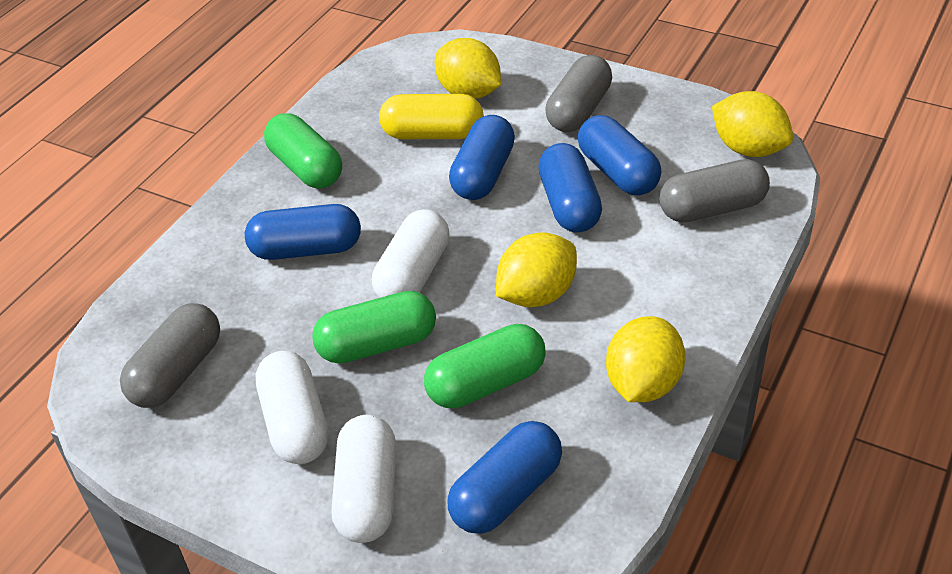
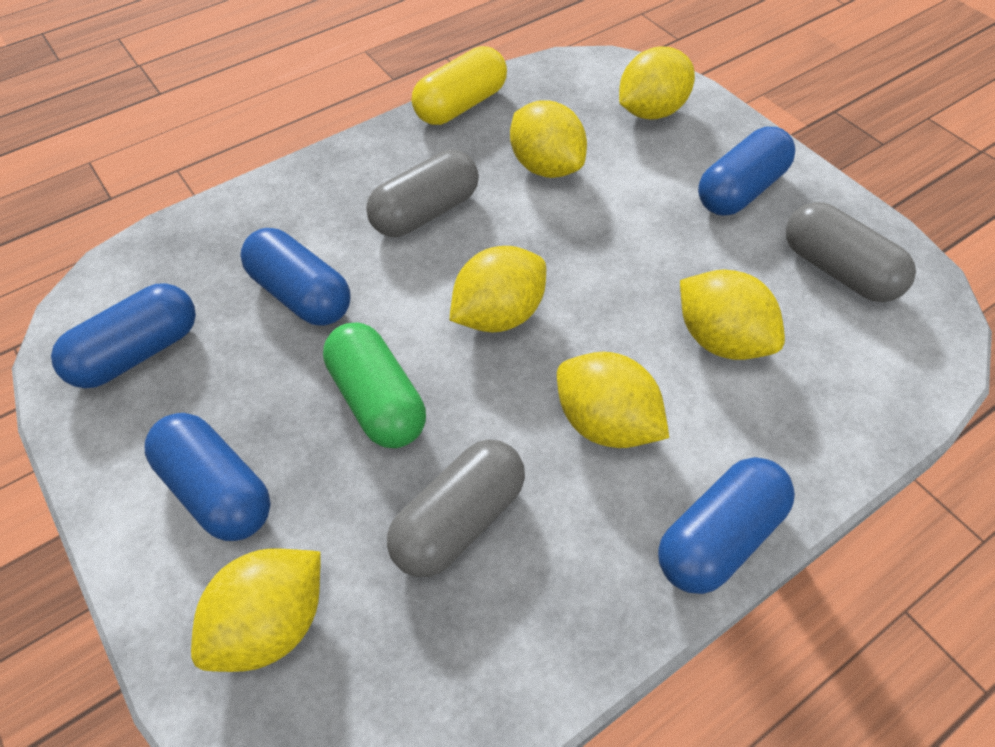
green capsule: [264,113,342,188] [312,291,436,364] [424,324,546,408] = 3 -> [323,322,426,448] = 1
white capsule: [256,351,328,464] [331,415,396,543] [372,209,450,298] = 3 -> none = 0
yellow lemon: [435,38,501,99] [496,232,577,307] [606,316,685,402] [712,91,793,157] = 4 -> [191,549,321,672] [450,246,546,332] [510,100,587,178] [557,352,669,448] [619,46,695,120] [680,269,785,360] = 6

